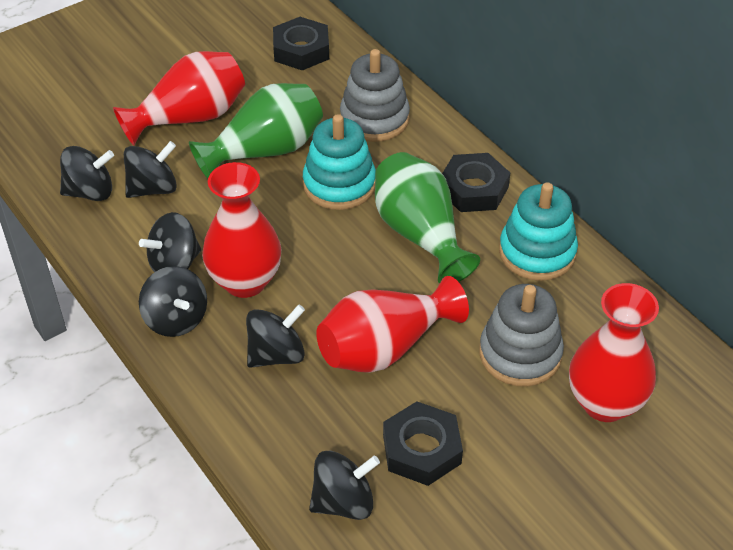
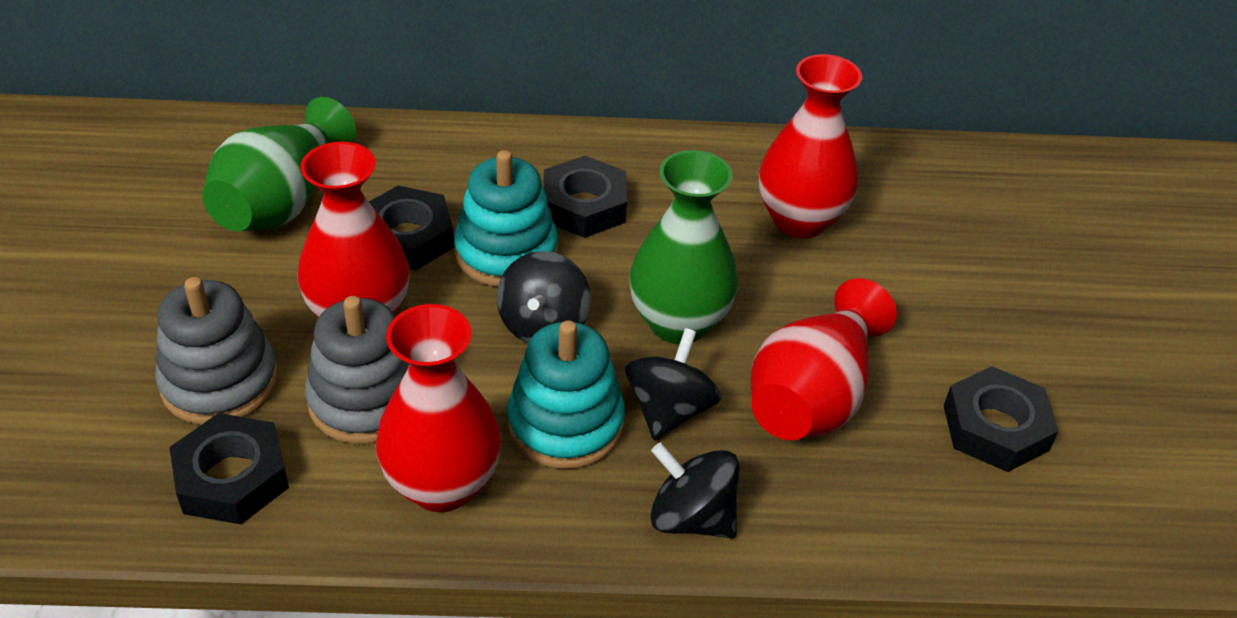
black nut: [273,17,329,71] [383,401,463,486] [442,153,510,212] = 3 -> [169,413,289,524] [369,186,454,271] [543,156,627,238] [944,366,1059,472] = 4
black spinning top: [60,146,114,201] [124,141,177,198] [139,212,201,272] [139,266,207,337] [246,304,305,368] [309,450,380,520] = 6 -> [497,251,591,343] [625,328,722,440] [650,442,740,538] = 3

